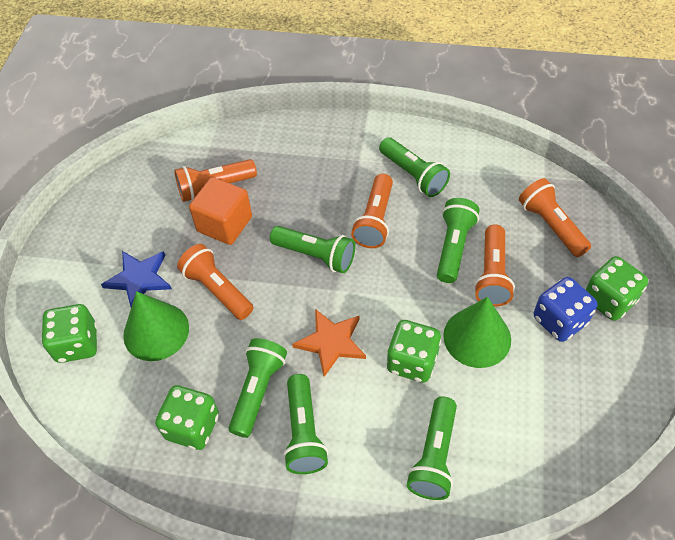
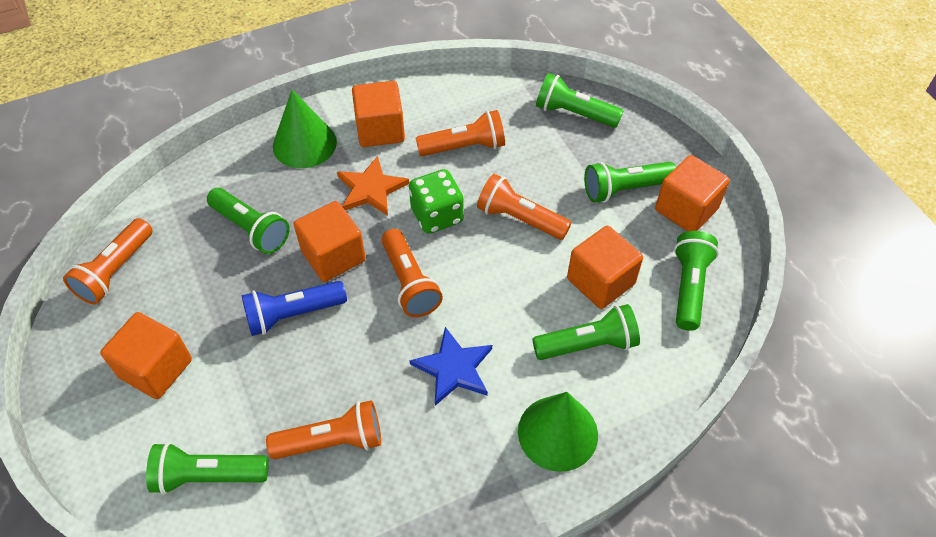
blue dice: [534,277,597,342] = 1 -> none = 0
blue flashlight: none = 0 -> [242,281,347,336] = 1
green dice: [41,304,97,363] [155,385,219,450] [386,320,441,383] [585,256,648,321] = 4 -> [409,169,464,234] = 1
orange cube: [189,177,252,245] = 1 -> [100,312,192,399] [294,201,366,282] [352,81,405,147] [567,226,643,309] [655,155,730,231] = 5

